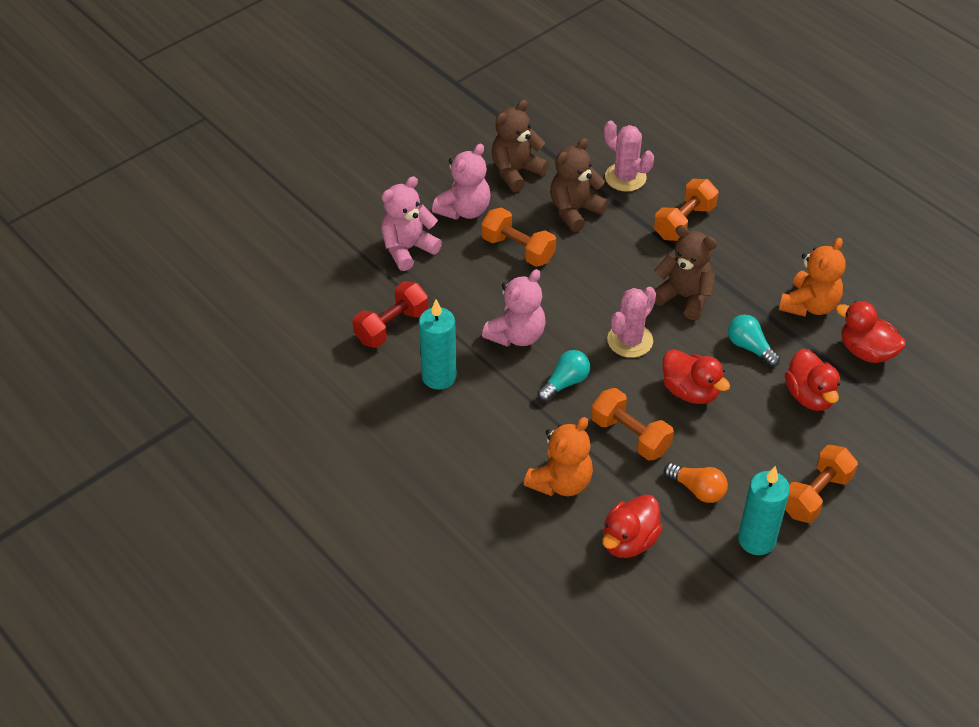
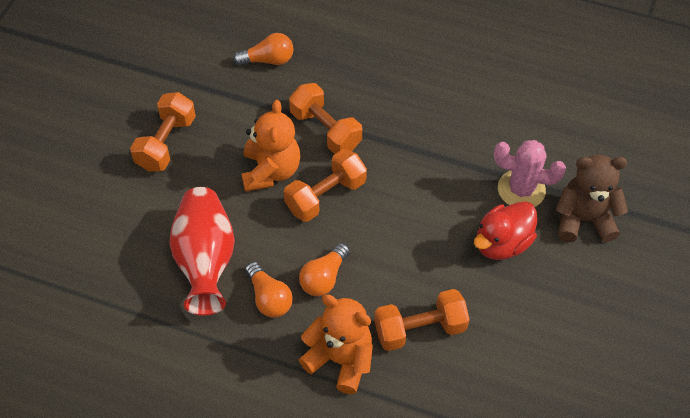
brown teddy bear: [492,100,549,192] [550,138,609,232] [654,225,717,320] = 3 -> [556,154,628,242] = 1
orange light bulb: [664,463,728,503] = 1 -> [233,33,294,66] [245,262,293,318] [299,243,350,296] = 3
pink cactus: [604,121,654,192] [607,287,656,358] = 2 -> [494,140,566,207] = 1
pink teddy bear: [381,176,442,271] [432,144,491,220] [482,269,546,347] = 3 -> none = 0
red duck: [602,494,663,558] [663,349,730,404] [785,349,840,411] [836,301,906,363] = 4 -> [474,201,537,260] = 1
red dumbbell: [352,281,428,348] = 1 -> none = 0
red vase: none = 0 -> [169,187,235,316] = 1
turquoise candle: [419,299,457,390] [738,466,790,555] = 2 -> none = 0
turquoise light bulb: [537,350,590,402] [728,315,780,367] = 2 -> none = 0

